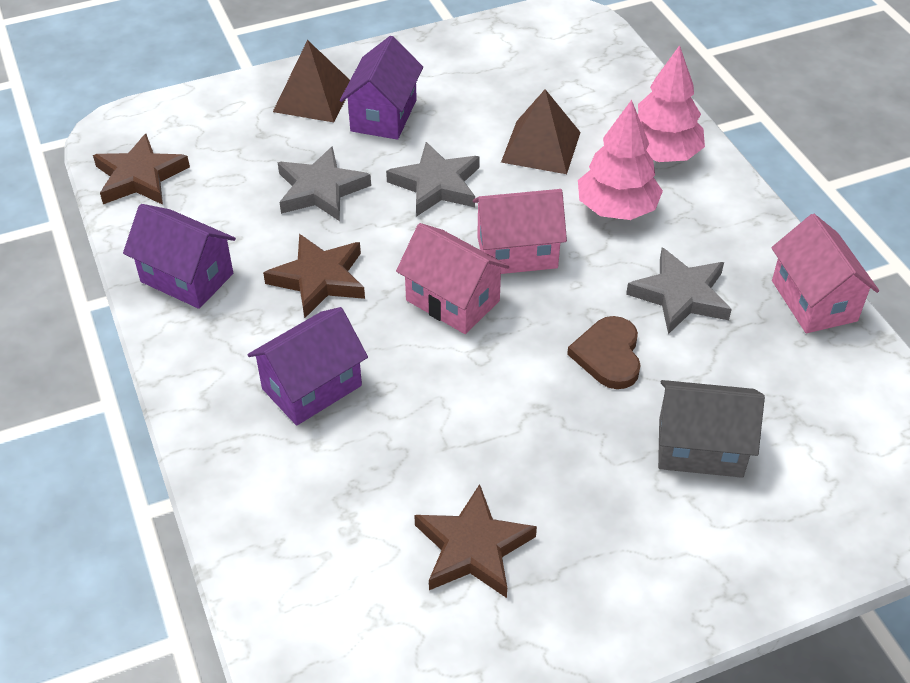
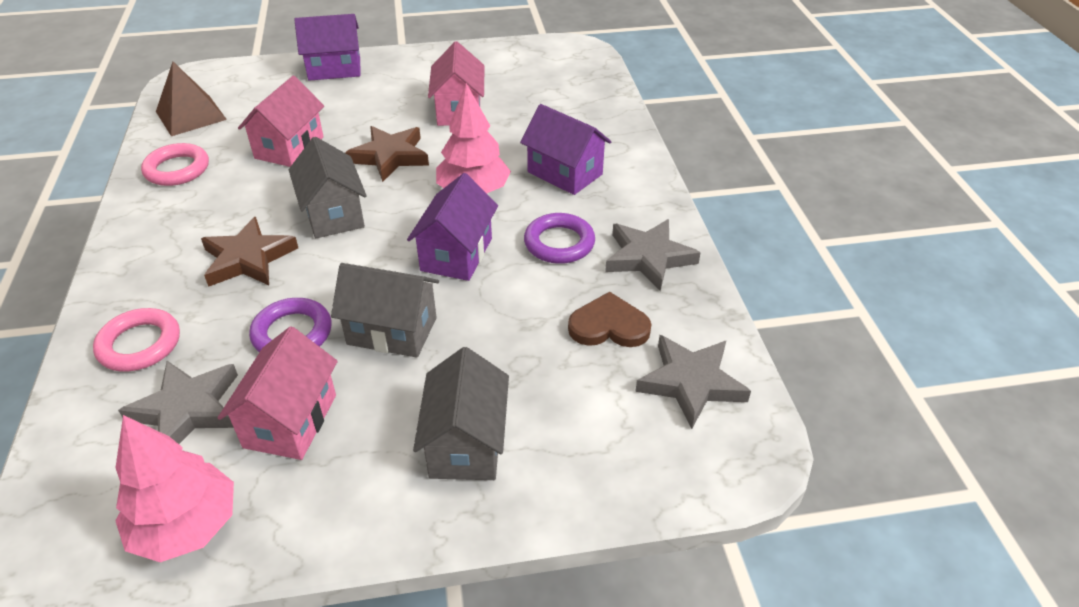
brown pyramid: [273,40,350,122] [501,89,580,174] = 2 -> [156,62,227,136] = 1
brown star: [93,134,190,205] [263,234,365,318] [414,484,537,598] = 3 -> [201,217,298,287] [345,126,429,182] = 2
grey house: [658,380,765,478] = 1 -> [289,137,367,238] [331,263,439,358] [413,347,509,480] = 3
pink ring: none = 0 -> [93,308,180,372] [141,143,209,186] = 2
purple ring: none = 0 -> [249,298,332,352] [524,213,595,264] = 2

